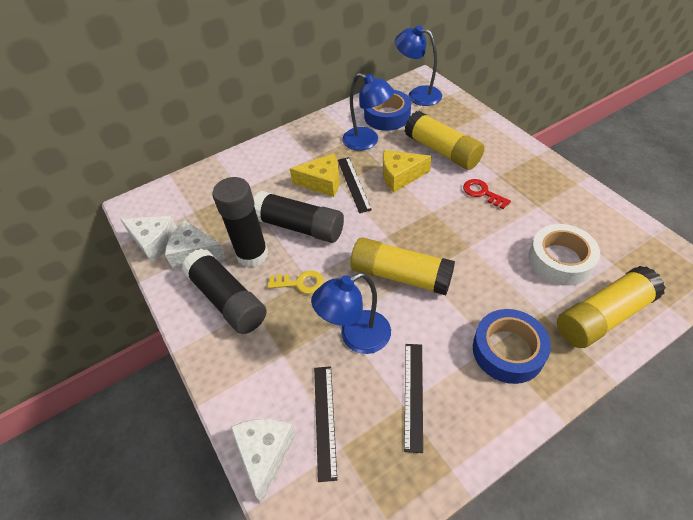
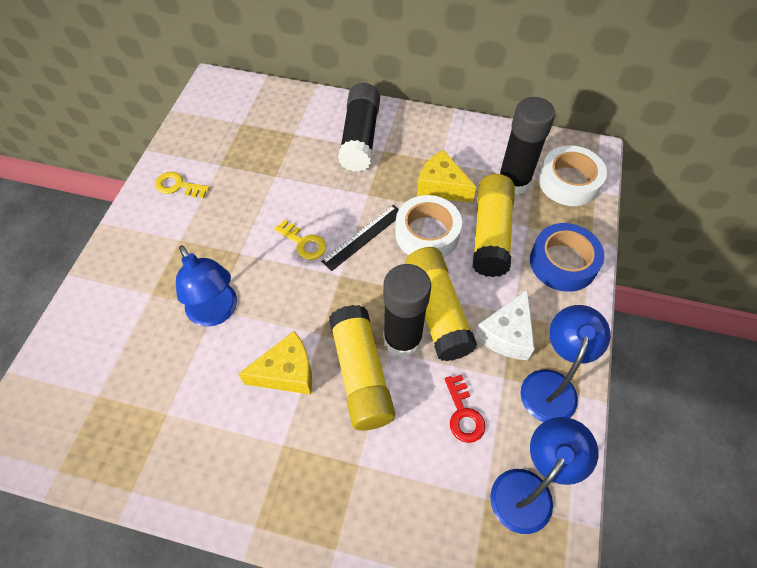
black ruler: [314,366,337,482] [338,157,372,213] [404,344,423,453] = 3 -> [321,205,399,271] = 1
blue tape: [364,90,411,131] [473,309,551,384] = 2 -> [530,223,604,292] = 1
white cheese: [120,216,177,262] [165,220,226,269] [231,418,297,503] = 3 -> [475,289,535,360] = 1
white tape: [528,224,600,286] = 1 -> [395,195,462,258] [539,145,607,206] = 2
yellow key: [268,271,324,294] = 1 -> [155,172,210,198] [274,220,326,260] = 2

